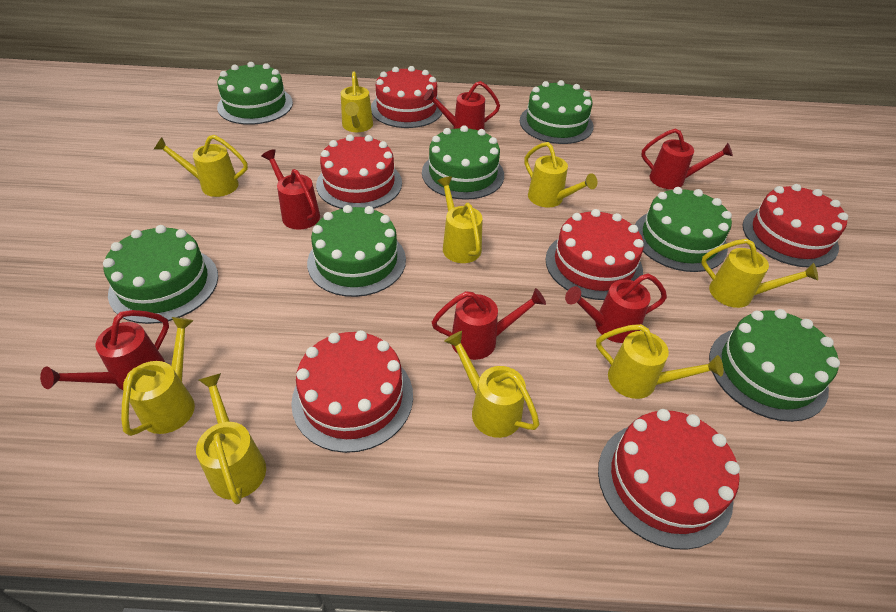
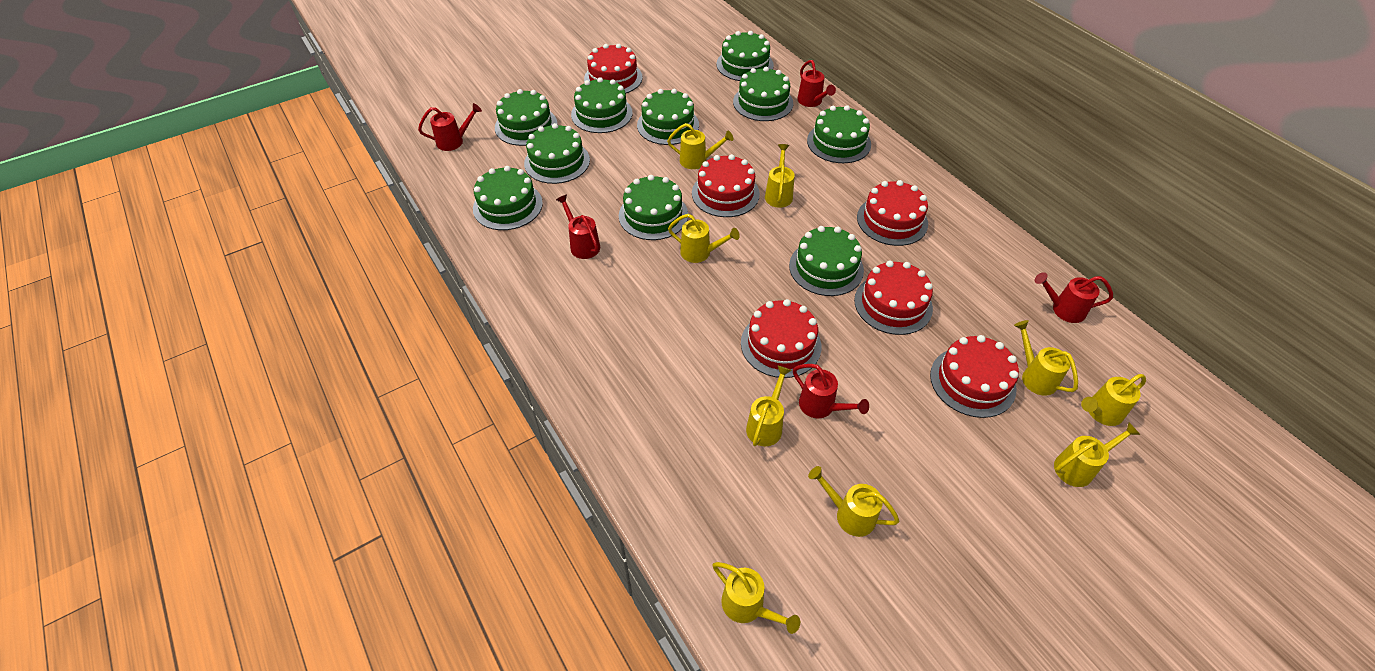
green cake: [103,225,218,324] [217,62,293,125] [307,205,406,297] [422,125,504,200] [520,80,593,144] [635,187,732,272] [709,309,840,422] = 7 -> [473,166,543,230] [495,89,557,146] [524,123,590,184] [571,77,633,133] [619,175,688,240] [637,89,699,145] [717,31,774,81] [733,67,793,121] [789,226,864,296] [807,105,871,163] = 10
red watering can: [40,310,169,390] [261,149,320,230] [424,81,500,130] [432,288,546,360] [565,273,667,343] [641,129,733,189] = 6 -> [418,103,482,151] [556,195,600,259] [793,364,869,418] [797,60,836,107] [1035,272,1113,323] = 5

